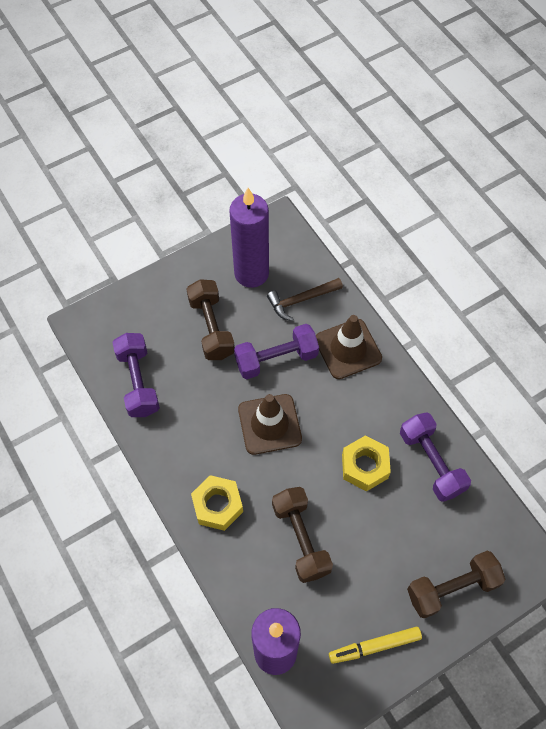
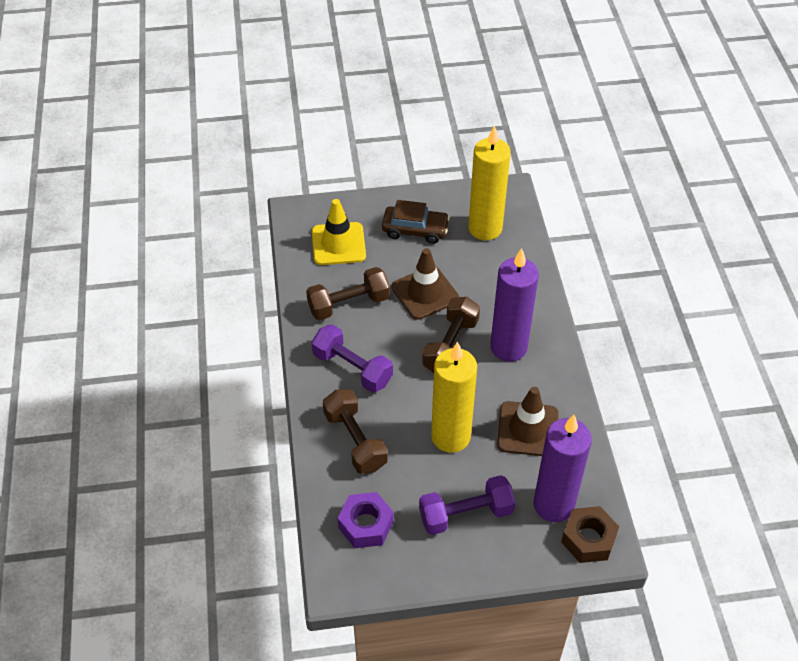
brown car: none = 0 -> [382,200,450,244] = 1
brown hammer: [267,278,343,321] = 1 -> none = 0
brown nut: none = 0 -> [561,506,619,563] = 1
purple dumbbell: [112,333,160,417] [234,324,319,379] [400,412,471,502] = 3 -> [311,324,393,393] [419,475,515,535] = 2
purple nut: none = 0 -> [338,492,394,548] = 1
yellow candle: none = 0 -> [431,342,477,453] [468,125,511,240] = 2
yellow marker: [329,627,422,664] = 1 -> none = 0
yellow nut: [191,475,243,531] [342,435,391,492] = 2 -> none = 0
yellow traffic cone: none = 0 -> [312,199,366,265] = 1

